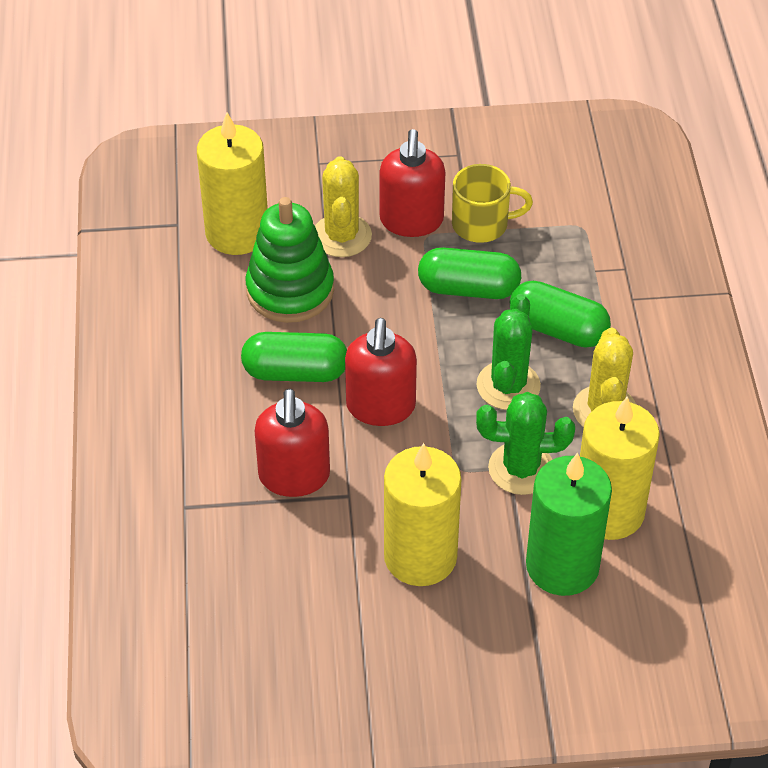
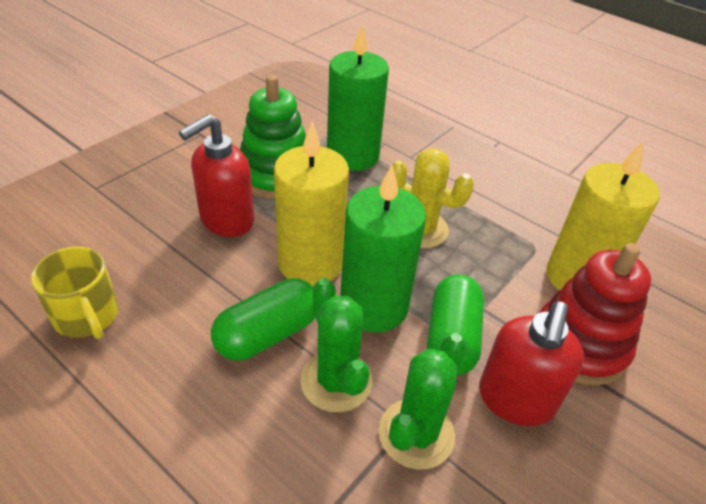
green candle: [526,452,612,596] = 1 -> [327,24,389,171] [340,165,426,333] = 2
green capsule: [241,332,347,382] [418,247,521,299] [510,281,611,348] = 3 -> [211,278,315,361] [427,274,484,376] = 2
red soap dispenser: [255,388,330,497] [345,318,417,426] [380,129,445,237] = 3 -> [179,114,254,237] [479,302,584,426] = 2
red stacking toy: none = 0 -> [539,243,651,386] = 1
yellow cactus: [315,156,372,257] [573,328,637,427] = 2 -> [389,148,474,248] = 1
yellow candle: [197,112,268,255] [384,443,461,586] [580,397,660,540] = 3 -> [274,122,349,286] [547,140,660,291] = 2

